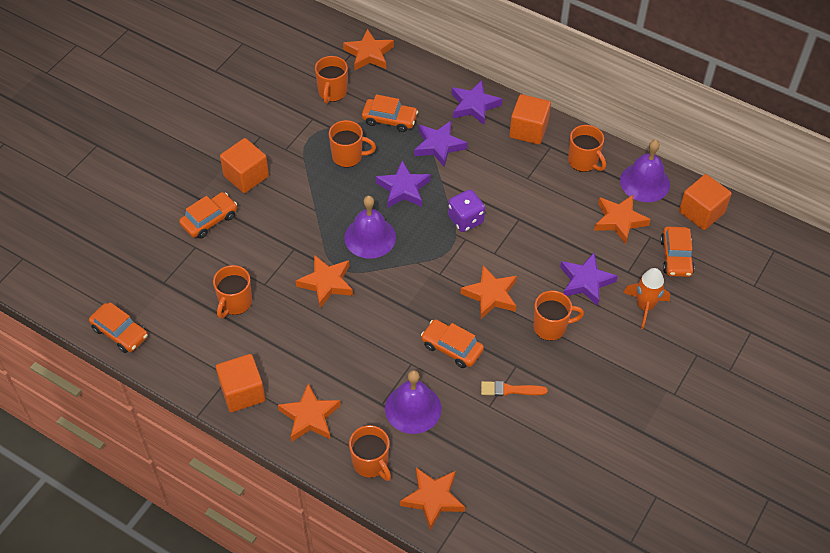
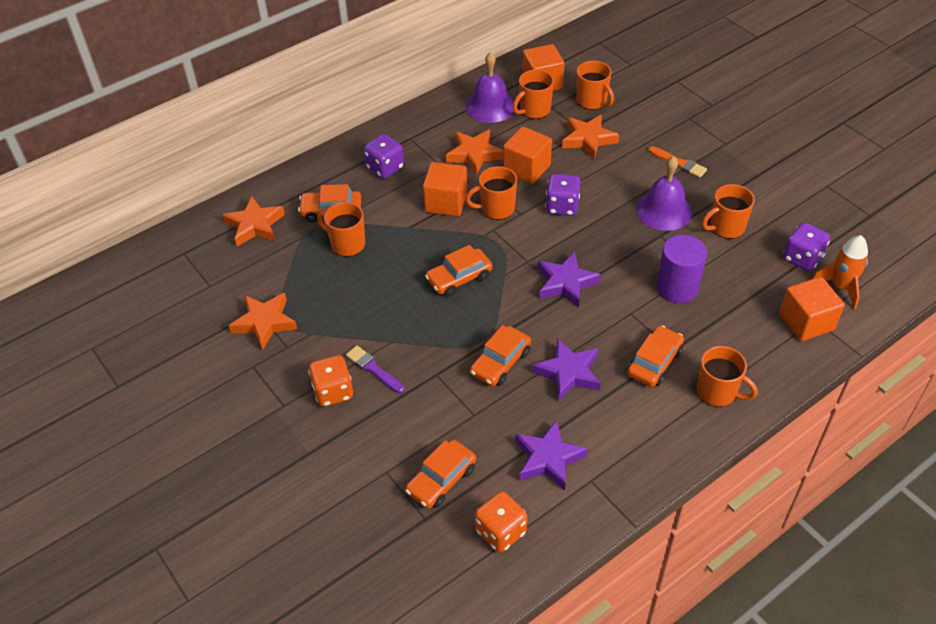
orange dice: none = 0 -> [308,355,353,407] [475,491,527,553] = 2
orange star: [278,383,341,442] [296,255,353,308] [343,29,394,70] [400,467,465,531] [460,265,517,319] [594,195,651,244] = 6 -> [222,196,285,246] [228,293,297,350] [446,130,503,175] [562,114,619,159] = 4
purple bell: [344,196,396,259] [385,370,441,434] [620,140,670,202] = 3 -> [466,52,514,123] [636,156,692,231] = 2
purple brush: none = 0 -> [346,345,404,393] = 1
purple cylinder: none = 0 -> [656,235,707,303] = 1
purple dice: [448,190,485,232] = 1 -> [364,134,404,179] [545,174,580,216] [783,222,830,271] = 3
purple star: [376,161,431,208] [414,121,467,167] [452,80,502,125] [560,253,618,306] = 4 -> [515,420,588,490] [532,338,601,401] [538,252,601,308] = 3

